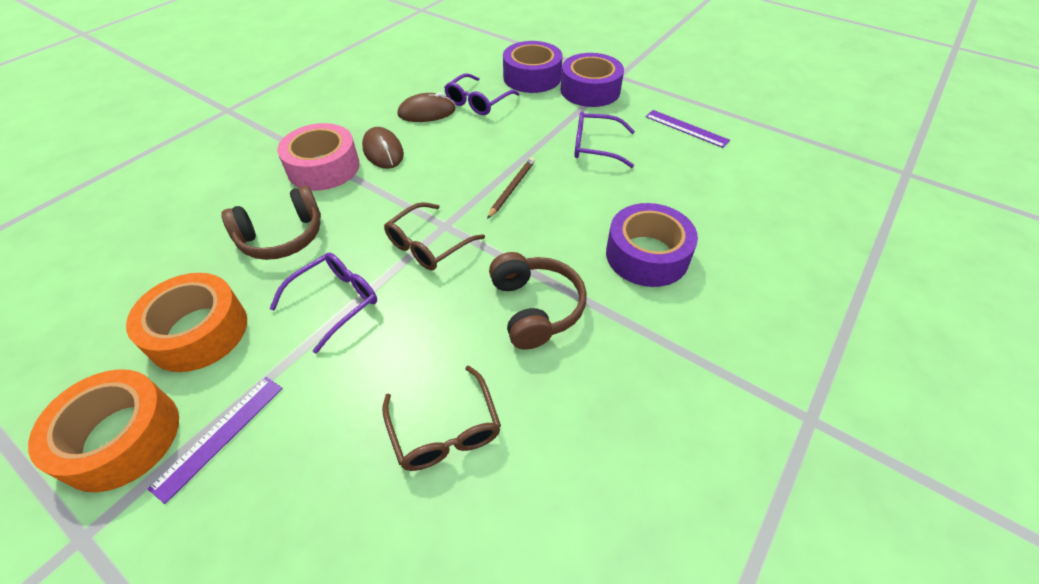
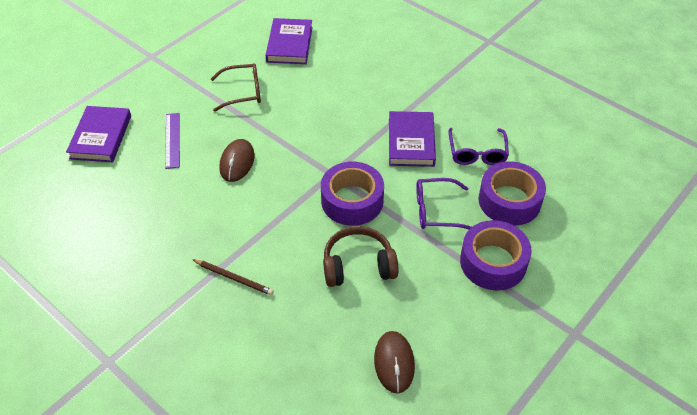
brown glasses: [382,365,501,471] [384,202,485,270] = 2 -> [211,63,261,112] = 1
brown headphones: [221,185,321,260] [489,252,587,350] = 2 -> [323,226,399,287] = 1
orange tape: [28,369,179,492] [126,273,247,372] = 2 -> none = 0
pink tape: [277,123,360,191] = 1 -> none = 0
purple book: none = 0 -> [66,106,131,162] [266,18,313,64] [389,111,436,167] = 3
purple glasses: [269,252,377,354] [444,73,520,115] [574,111,635,168] = 3 -> [416,178,471,230] [448,128,509,165] = 2
purple ruler: [148,377,283,504] [646,110,730,148] = 2 -> [165,113,180,169] = 1

